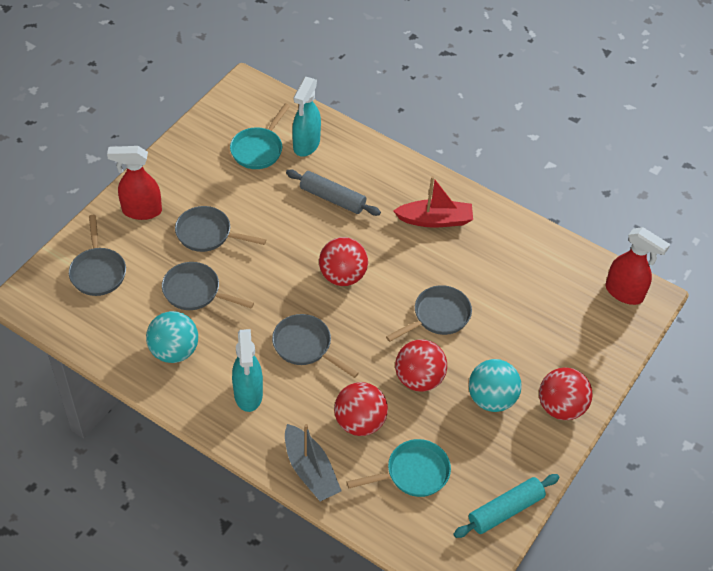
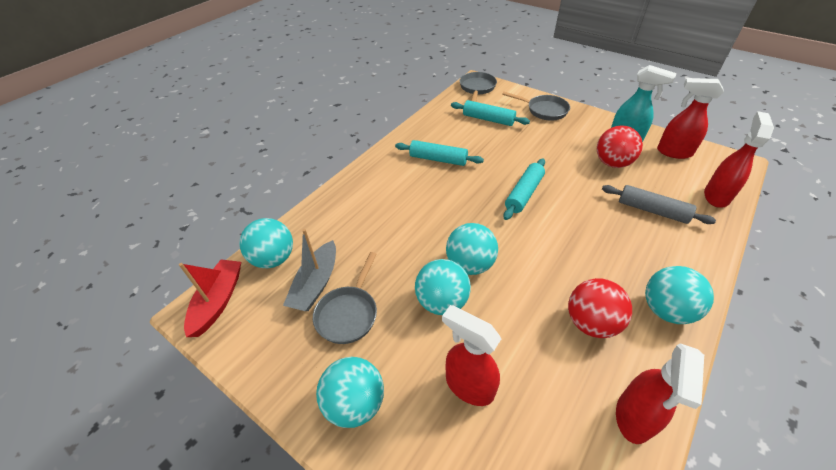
grey pan: [69,215,126,296] [162,262,254,310] [175,206,266,252] [272,314,359,378] [386,285,472,342] = 5 -> [313,252,377,344] [460,72,497,102] [502,91,570,120] = 3
red ball: [319,237,368,286] [334,382,388,436] [395,339,447,391] [539,367,593,420] = 4 -> [568,278,632,338] [597,125,643,168] = 2
red spray bottle: [107,146,162,220] [606,227,670,305] = 2 -> [442,305,501,406] [616,343,704,444] [657,78,724,159] [704,111,774,208] = 4
turquoise ball: [146,311,198,363] [469,359,522,412] = 2 -> [239,218,293,268] [316,357,384,428] [415,259,471,315] [446,223,498,275] [645,266,714,324] = 5
turquoise pan: [230,103,290,169] [346,439,451,497] = 2 -> none = 0
turquoise rolling pin: [454,474,559,538] = 1 -> [395,140,484,166] [451,100,530,126] [504,159,545,220] = 3
turquoise spray bottle: [232,329,263,412] [292,77,321,157] = 2 -> [611,65,677,142] = 1

